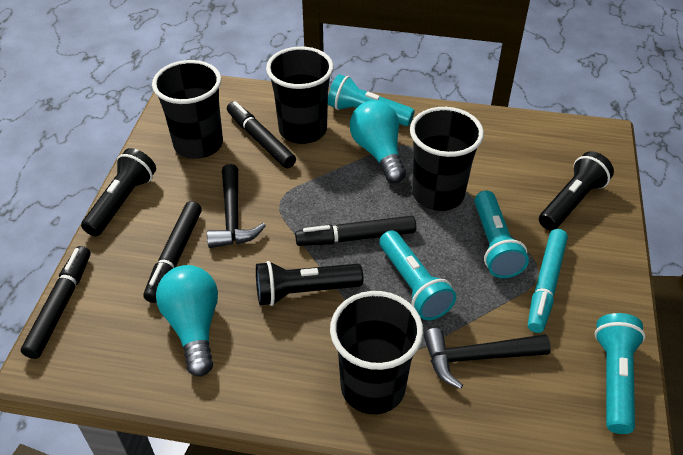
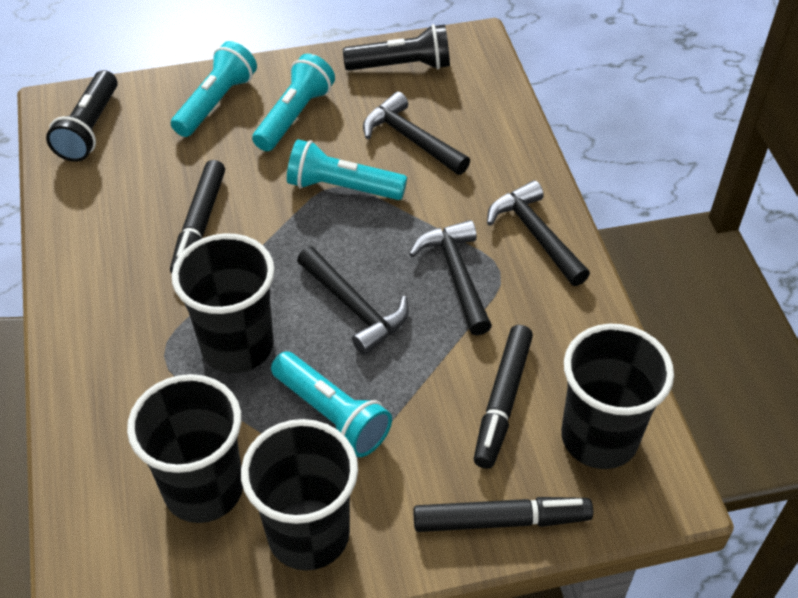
black flashlight: [81,148,156,236] [256,261,363,306] [539,151,614,231] = 3 -> [46,70,118,162] [343,24,450,71] = 2
black hammer: [207,164,266,248] [423,328,551,389] = 2 -> [297,247,409,355] [363,92,470,175] [409,220,492,336] [487,180,590,286] = 4
black marker: [21,246,91,359] [143,201,202,303] [227,101,296,168] [295,216,416,246] = 4 -> [170,160,225,274] [413,497,593,532] [474,325,533,469] = 3
turquoise light bulb: [156,265,218,377] [350,100,406,183] = 2 -> none = 0
turquoise marker: [528,229,568,333] = 1 -> none = 0

